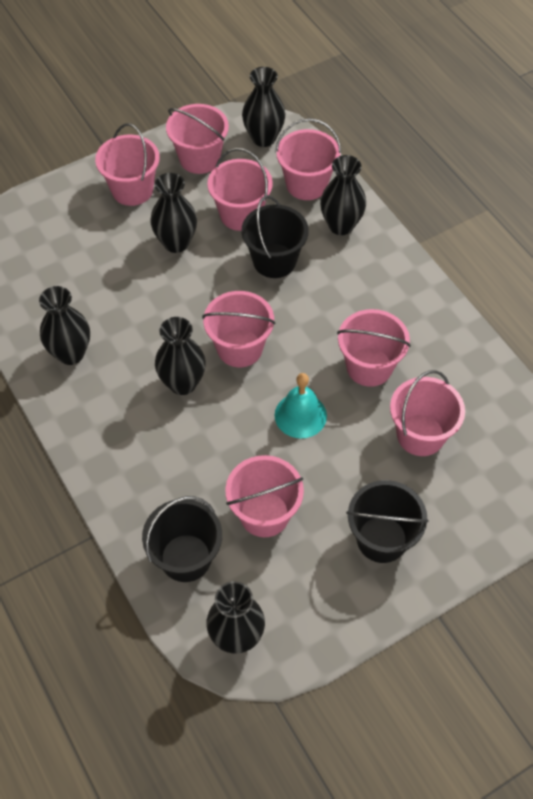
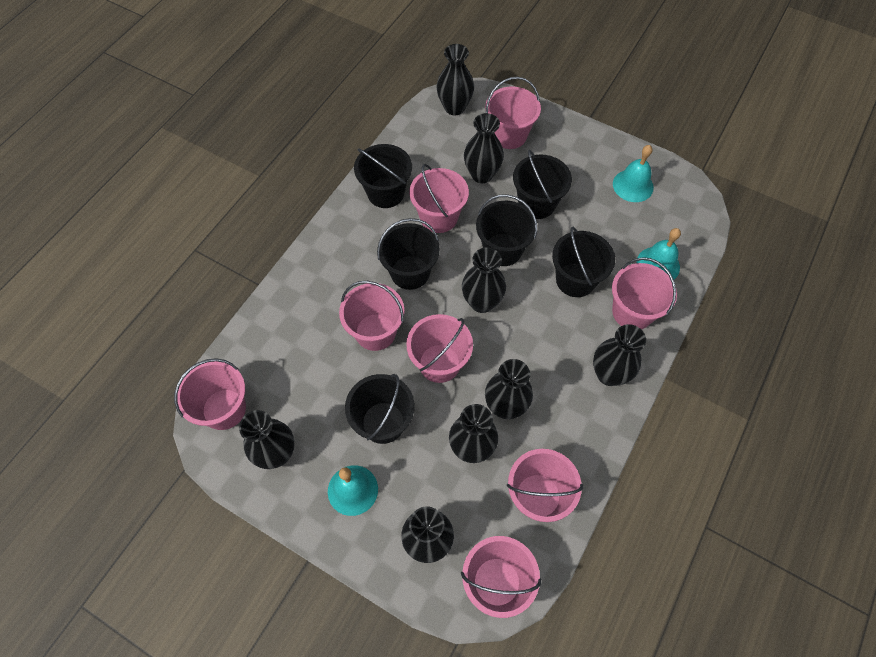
black bucket: [142,496,222,582] [241,195,309,278] [346,480,429,563] = 3 -> [345,374,415,444] [354,144,412,208] [377,218,440,290] [476,194,537,266] [513,150,572,219] [552,227,615,297] = 6
black vase: [39,286,90,365] [151,173,197,253] [155,317,206,395] [206,581,265,654] [242,67,286,147] [320,155,366,235] = 6 -> [239,410,295,469] [401,506,454,563] [436,44,474,115] [449,404,498,463] [462,248,506,313] [464,113,504,183] [485,359,533,419] [593,324,646,386] = 8
turquoise bell: [274,373,327,438] = 1 -> [328,465,378,516] [613,145,654,202] [636,228,681,279] = 3

